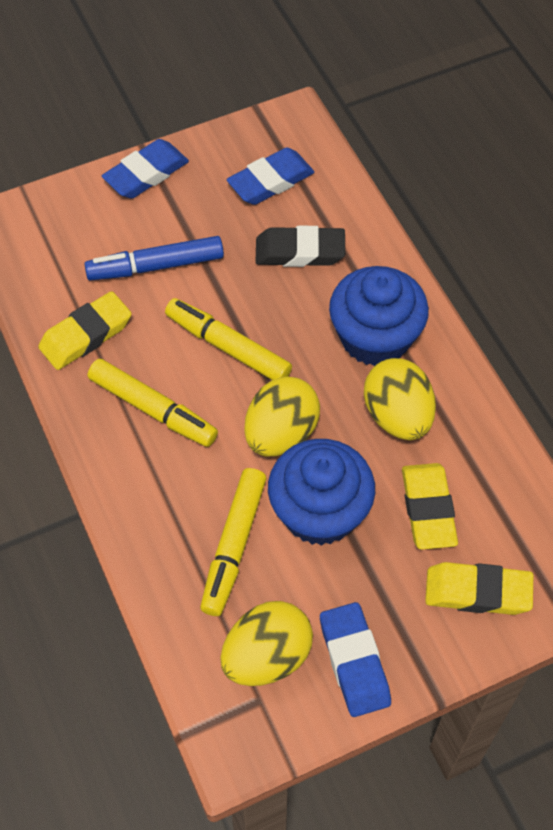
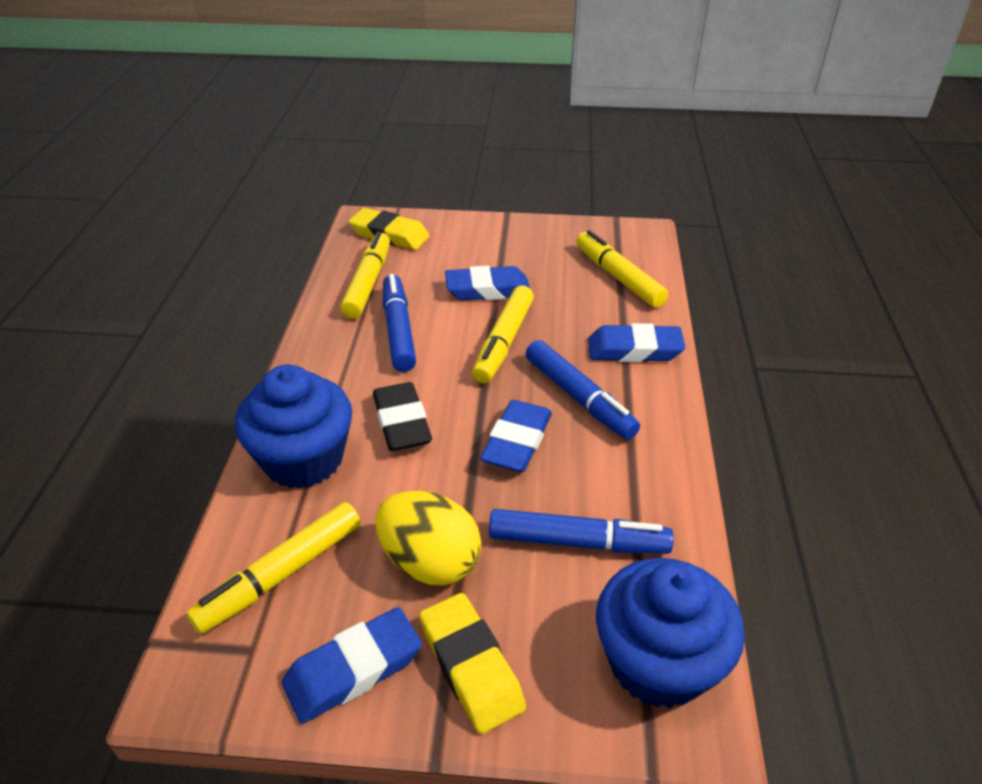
blue eraser: [102,139,189,198] [227,148,314,205] [320,602,391,717] = 3 -> [282,607,422,724] [445,266,530,300] [480,400,552,472] [588,323,685,362] = 4
blue marker: [84,236,224,280] = 1 -> [383,274,416,372] [489,509,674,554] [526,340,640,440] = 3
yellow egg: [220,601,313,686] [244,377,320,456] [364,358,436,440] = 3 -> [375,491,481,585] = 1
yellow eraser: [38,291,131,370] [402,463,458,549] [425,562,533,615] = 3 -> [349,208,430,250] [419,593,526,734] = 2
yellow marker: [88,359,218,447] [165,298,292,380] [200,468,266,616] = 3 -> [186,502,361,634] [340,232,390,319] [472,286,534,383] [576,230,669,308] = 4

